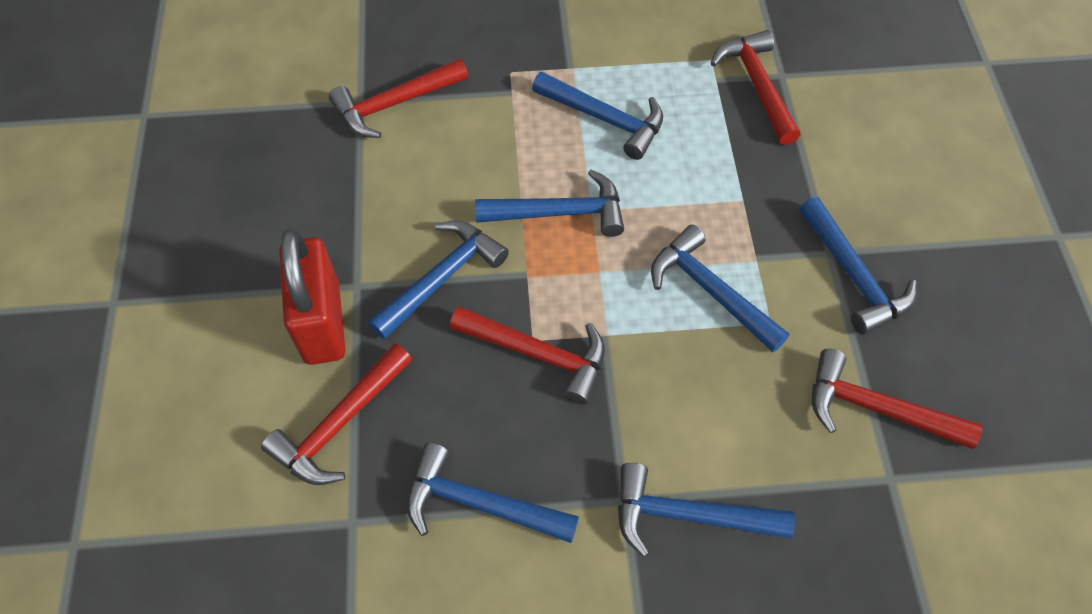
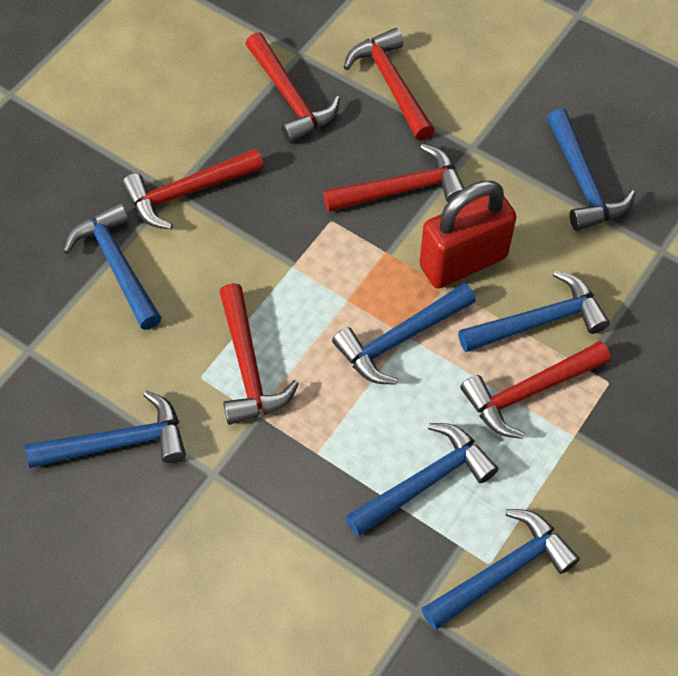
red hammer: [261,343,412,485] [329,58,468,138] [450,306,605,405] [711,30,801,145] [812,349,983,449] = 5 -> [122,148,264,230] [219,283,299,425] [246,32,340,143] [323,144,464,212] [344,28,435,141] [460,341,611,439] = 6

